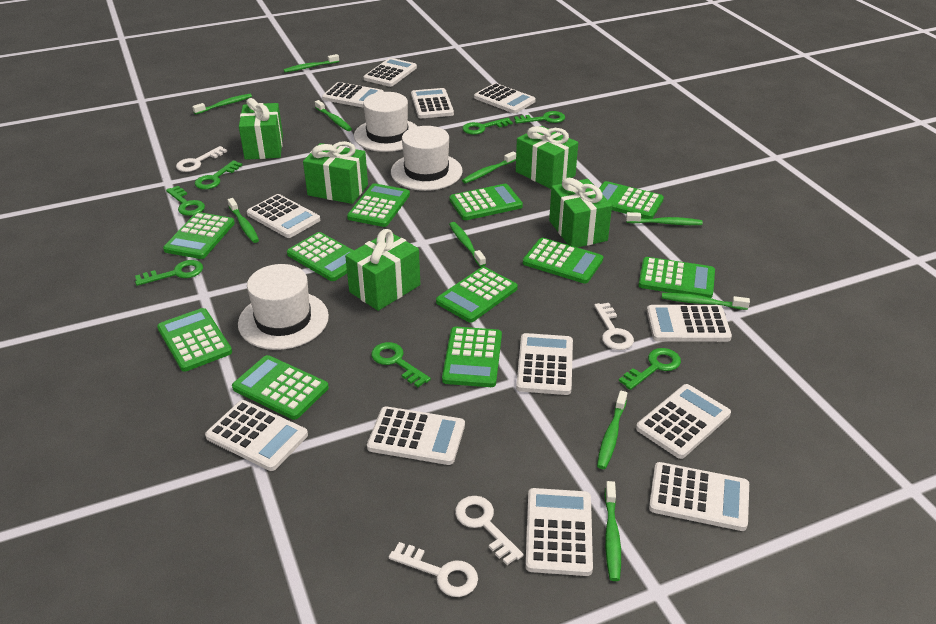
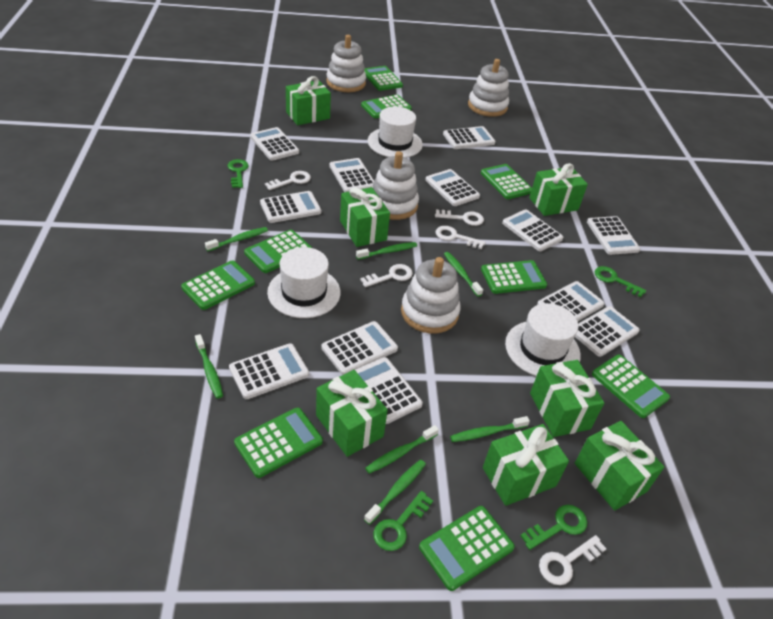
green calculator: [157,308,232,372] [163,212,235,259] [232,355,329,420] [287,232,354,281] [347,183,410,227] [436,267,518,323] [442,327,502,387] [449,184,523,220] [523,238,603,284] [599,181,664,219] [638,257,715,298] = 11 -> [181,260,255,310] [234,408,323,478] [244,230,312,273] [361,94,412,118] [364,66,403,91] [419,506,515,591] [481,164,532,199] [481,260,547,294] [592,355,670,418] = 9
green gift: [239,98,283,160] [303,141,368,204] [345,229,420,311] [516,126,578,189] [549,178,612,248] = 5 -> [286,76,331,125] [316,370,388,457] [340,187,390,247] [483,424,569,506] [529,163,588,216] [530,360,604,437] [575,421,664,511] = 7
green key: [135,260,203,286] [166,186,205,216] [195,160,242,189] [371,342,431,387] [463,118,513,135] [514,111,565,124] [619,348,681,390] = 7 -> [228,159,248,188] [373,491,433,551] [520,505,587,550] [595,266,646,297] = 4
green toothbrush: [192,94,252,115] [228,198,259,243] [283,54,339,72] [315,100,352,131] [449,222,486,267] [462,151,516,183] [597,391,627,469] [604,481,621,581] [626,212,703,225] [662,293,750,310] = 10 -> [195,334,223,399] [205,227,268,251] [356,242,417,260] [364,460,426,525] [365,425,439,474] [444,252,483,297] [450,416,530,442] = 7
white key: [176,146,227,172] [389,542,478,597] [455,496,524,565] [594,303,634,350] = 4 -> [265,171,311,190] [360,264,413,287] [435,210,484,226] [435,226,486,249] [539,535,606,585] = 5
white stacking toy: none = 0 -> [326,35,366,92] [372,151,419,220] [401,257,461,334] [468,59,509,117] = 4

